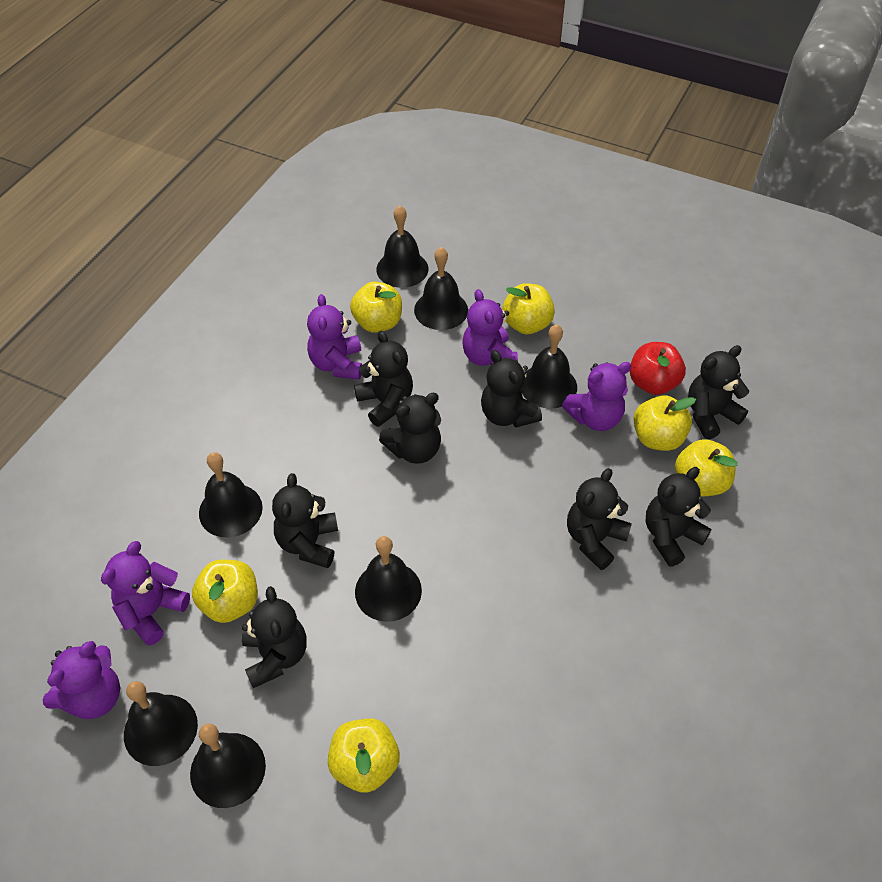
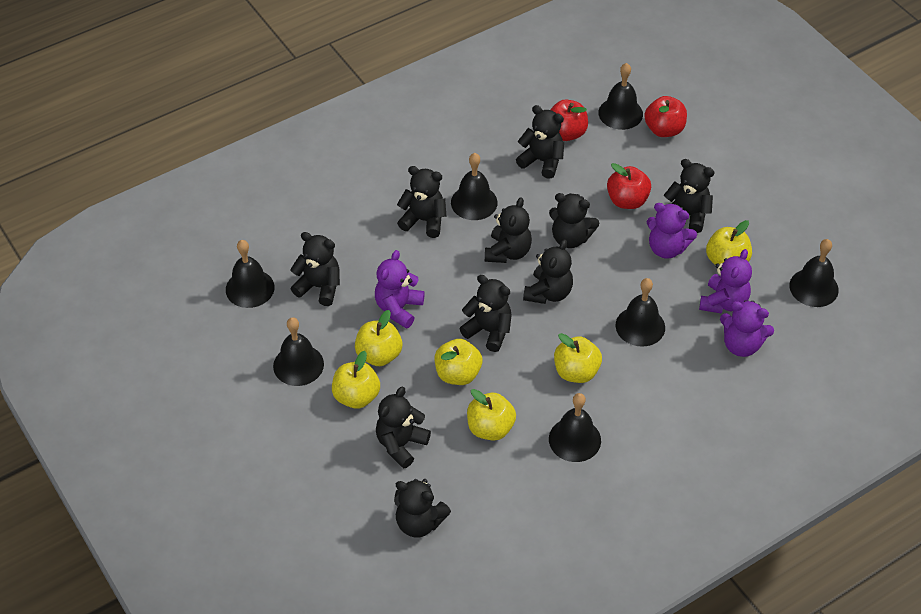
black teddy bear: [242,586,307,688] [272,473,338,568] [354,331,413,427] [379,393,441,464] [481,350,542,428] [567,468,632,570] [646,467,711,567] [688,345,749,439] = 8 -> [290,232,340,306] [376,387,431,469] [394,479,451,538] [397,166,447,238] [459,275,512,352] [485,197,532,263] [516,105,564,179] [523,239,573,304] [549,193,599,248] [664,159,715,233] = 10
purple teddy bear: [43,641,120,719] [101,541,190,646] [307,294,362,380] [462,289,518,366] [562,362,632,431] = 5 -> [375,250,425,329] [647,203,697,258] [699,249,752,314] [720,300,774,357] = 4
red apple: [630,342,686,395] = 1 -> [550,99,588,141] [607,163,651,209] [644,96,687,137] = 3

